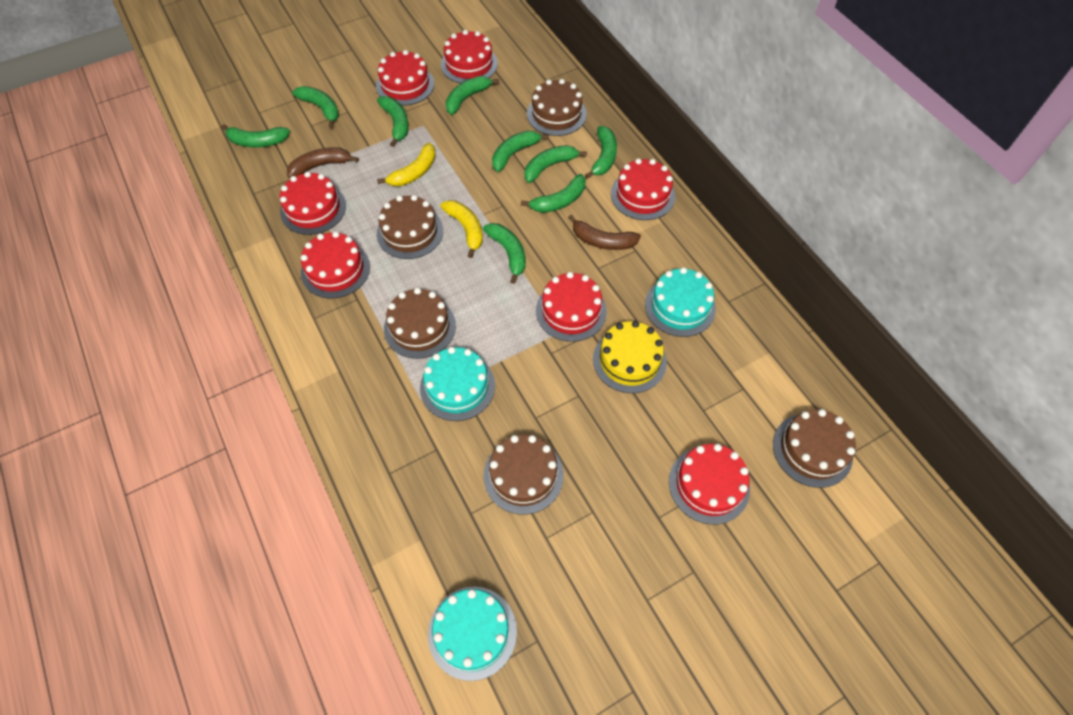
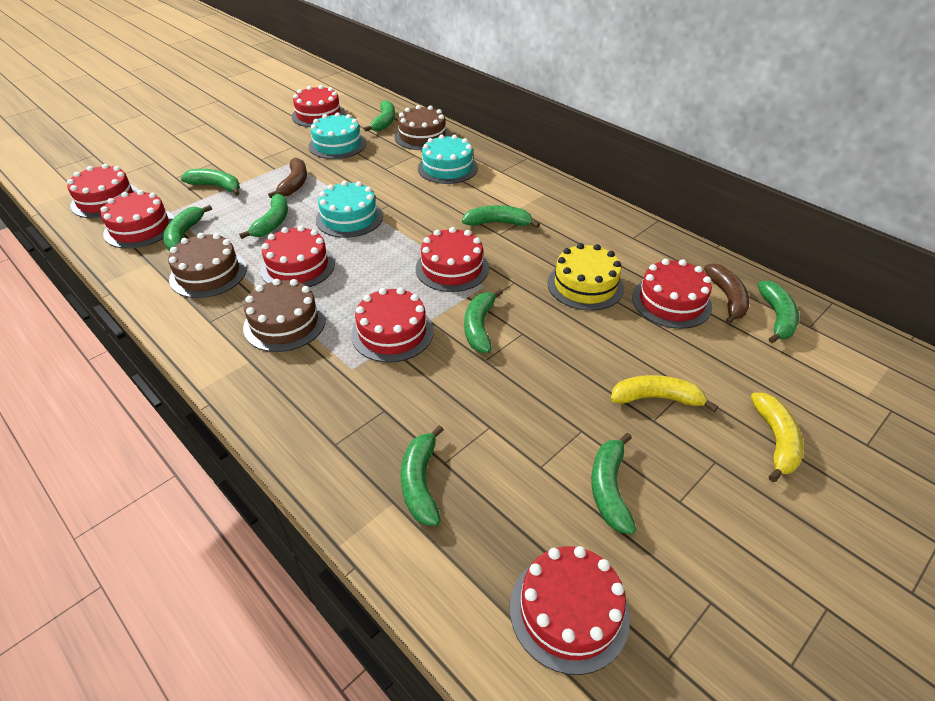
brown cake: [377,195,443,259] [384,288,456,359] [484,435,564,515] [527,79,587,136] [773,409,856,488] = 5 -> [168,233,247,298] [243,279,326,352] [394,105,450,150] = 3
red cake: [280,172,346,235] [301,231,370,298] [376,50,434,106] [441,30,498,83] [536,272,607,342] [611,158,675,220] [669,444,750,525] = 7 -> [67,164,139,218] [101,190,175,249] [260,226,335,287] [292,85,345,127] [351,288,434,363] [416,227,489,292] [510,546,630,675] [632,259,712,329] = 8

